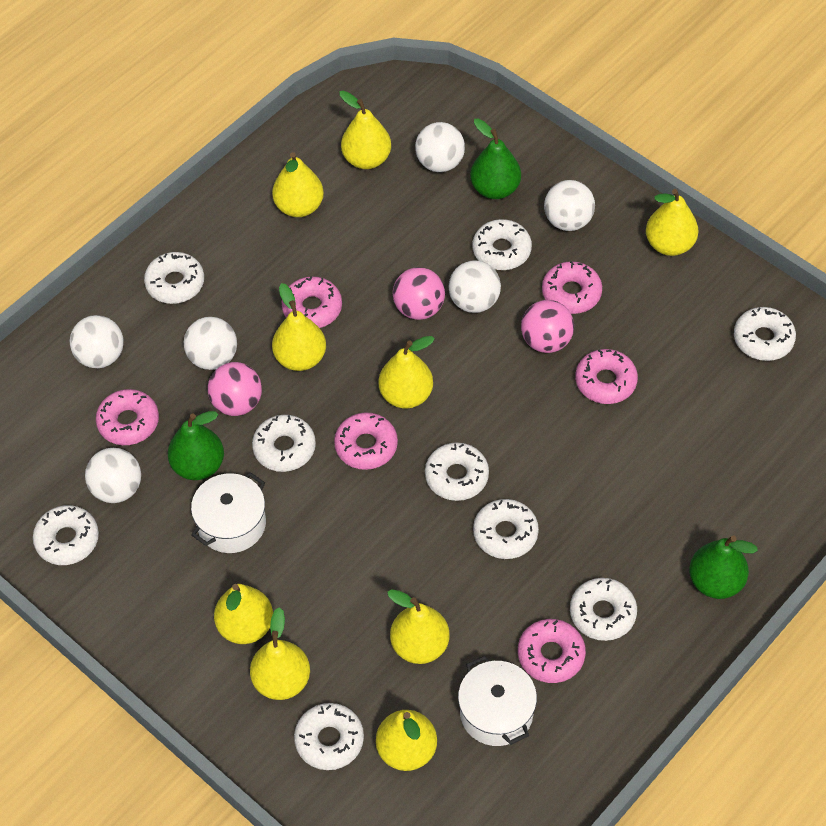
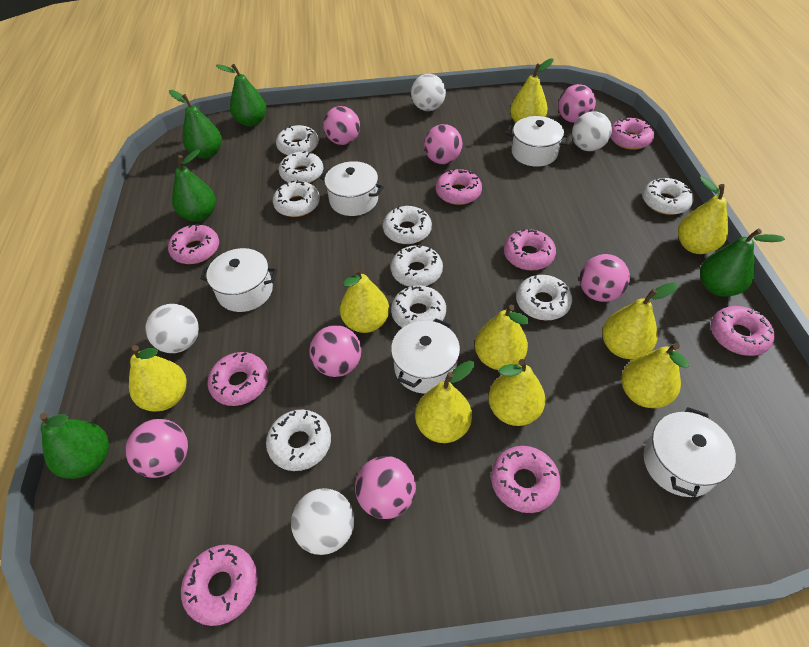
green pear: [168,411,224,480] [470,119,521,199] [689,535,758,599] = 3 -> [39,413,109,479] [169,90,222,159] [172,150,216,222] [216,64,267,127] [700,229,785,297] = 5
pink ball: [208,362,262,416] [393,267,445,320] [521,300,574,353] = 3 -> [126,419,188,478] [309,325,361,377] [323,106,360,145] [355,456,416,519] [424,124,462,164] [558,84,596,123] [580,254,630,302] = 7
pink donut: [96,389,159,445] [282,276,342,328] [334,412,398,470] [518,619,586,683] [542,261,602,314] [575,349,638,404] = 6 -> [168,224,219,264] [181,544,258,626] [207,352,269,406] [436,169,482,205] [491,446,561,513] [504,229,556,270] [610,118,654,150] [711,306,775,356] = 8
white ball: [70,315,124,368] [85,448,141,503] [184,317,237,370] [415,122,465,172] [449,260,501,313] [544,180,595,231] = 6 -> [145,304,199,353] [291,488,355,555] [411,74,446,111] [572,111,612,151] = 4
white pot: [191,472,266,553] [458,656,537,746] = 2 -> [200,248,277,312] [320,161,384,216] [391,319,460,394] [506,116,570,166] [644,407,736,497] = 5

